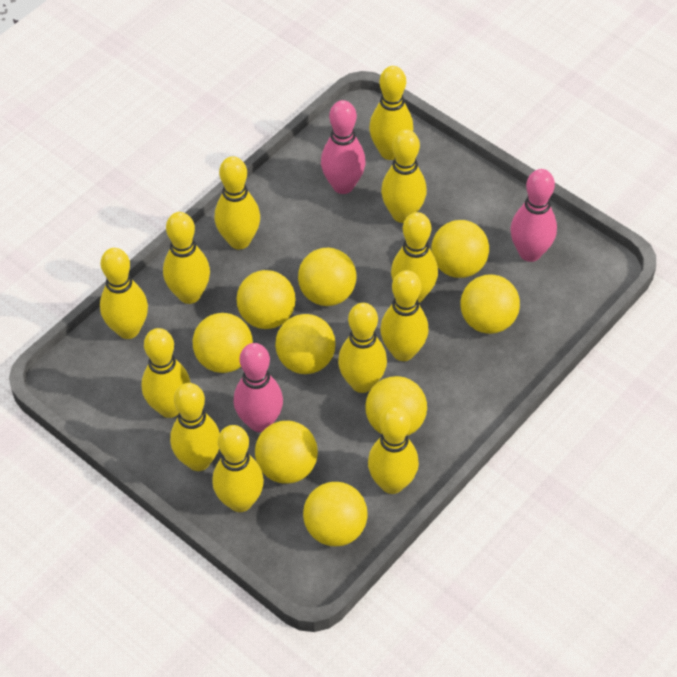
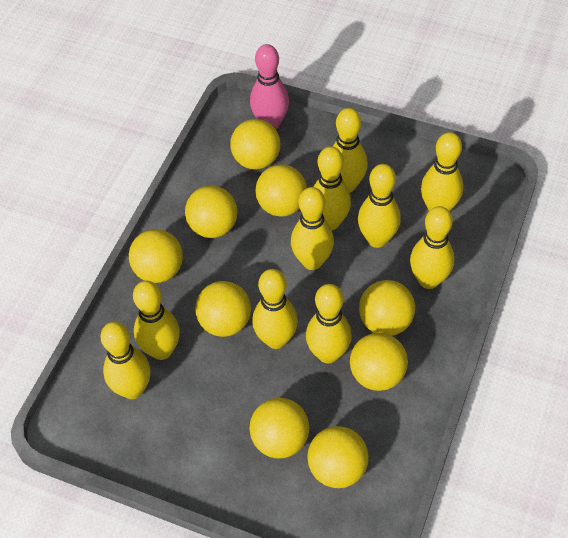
pink bowling pin: [234,343,283,432] [321,100,365,194] [510,169,557,262] = 3 -> [250,44,289,129] = 1
yellow bowling pin: [100,248,148,339] [142,328,191,418] [163,212,210,304] [170,383,220,471] [212,425,264,512] [215,156,260,249] [338,303,387,393] [368,406,419,494] [369,66,413,160] [380,270,429,361] [381,129,427,223] [391,212,438,303] = 12 -> [100,322,151,399] [133,281,180,360] [252,269,298,349] [291,187,334,270] [306,284,352,364] [313,146,351,230] [333,108,368,193] [358,164,401,248] [410,206,454,289] [421,132,463,211] = 10

